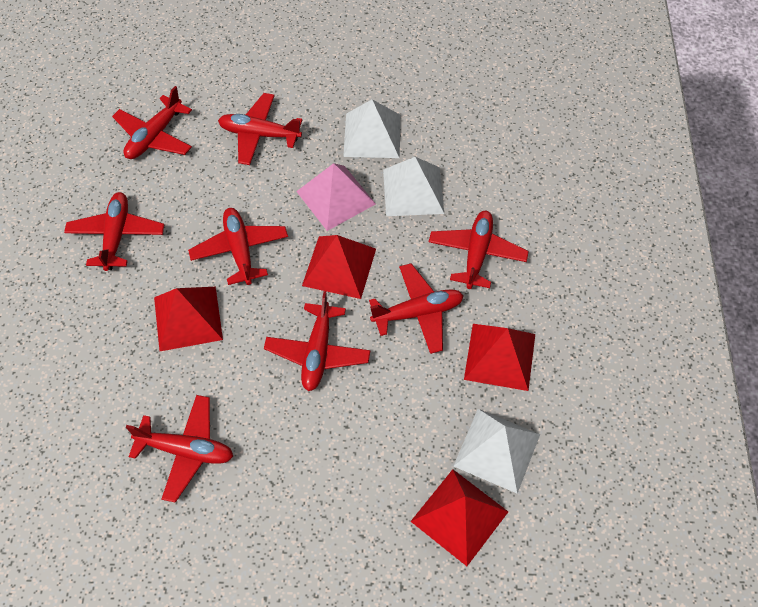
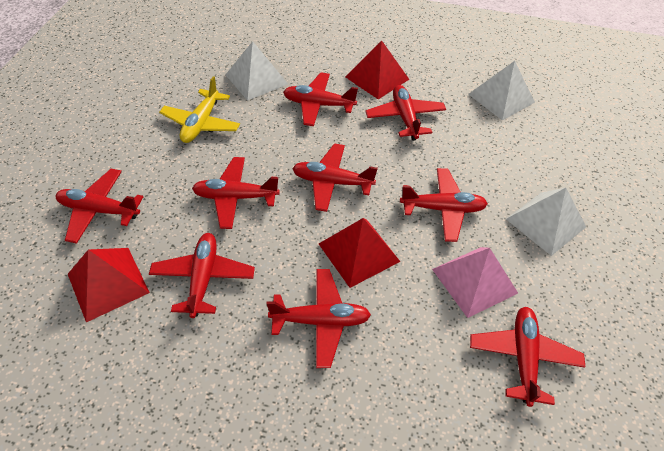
red plane: [64,192,164,271] [112,86,192,159] [126,395,233,503] [188,208,288,285] [218,93,302,165] [264,291,371,391] [369,263,464,354] [429,211,529,289] = 8 -> [56,169,143,244] [149,233,255,318] [192,157,280,229] [266,269,371,368] [283,72,358,126] [292,143,378,212] [365,85,446,141] [400,168,488,242] [470,307,585,407] = 9
red pyramid: [154,287,223,351] [302,235,376,299] [410,469,508,566] [464,324,535,391] = 4 -> [68,248,150,322] [319,218,400,288] [346,40,409,99] = 3
yellow plane: none = 0 -> [159,76,240,143] = 1

